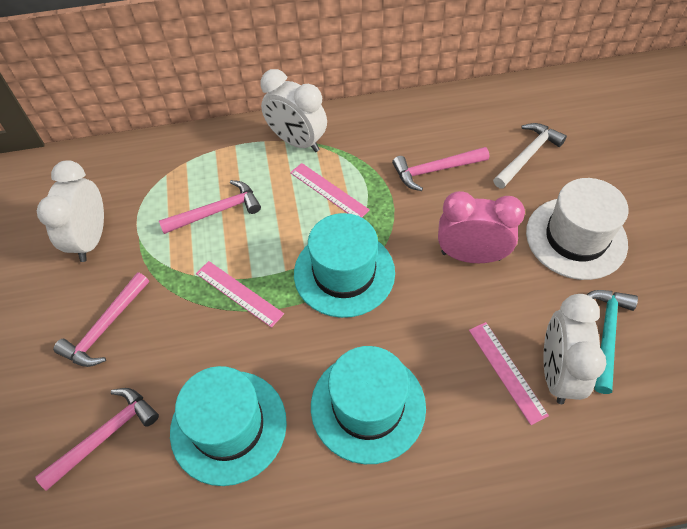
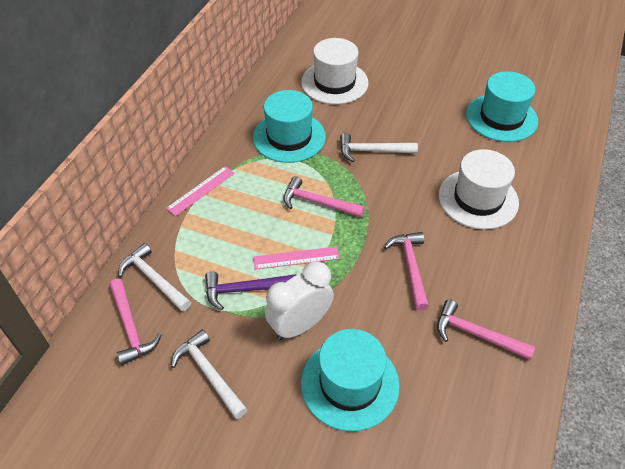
pink clock: [438,191,525,263] = 1 -> none = 0
pink ruler: [196,261,284,328] [290,163,370,217] [469,322,549,425] = 3 -> [166,166,235,216] [253,246,340,270] = 2
purple hammer: none = 0 -> [205,271,296,310] = 1
turquoise hammer: [586,290,638,394] = 1 -> none = 0
white clock: [37,160,104,262] [260,69,327,152] [543,294,607,404] = 3 -> [265,261,334,340] = 1
white hammer: [493,123,567,189] = 1 -> [119,243,191,312] [171,330,248,419] [340,133,418,162] = 3
white hat: [526,178,629,280] = 1 -> [301,38,368,104] [439,149,519,230] = 2

